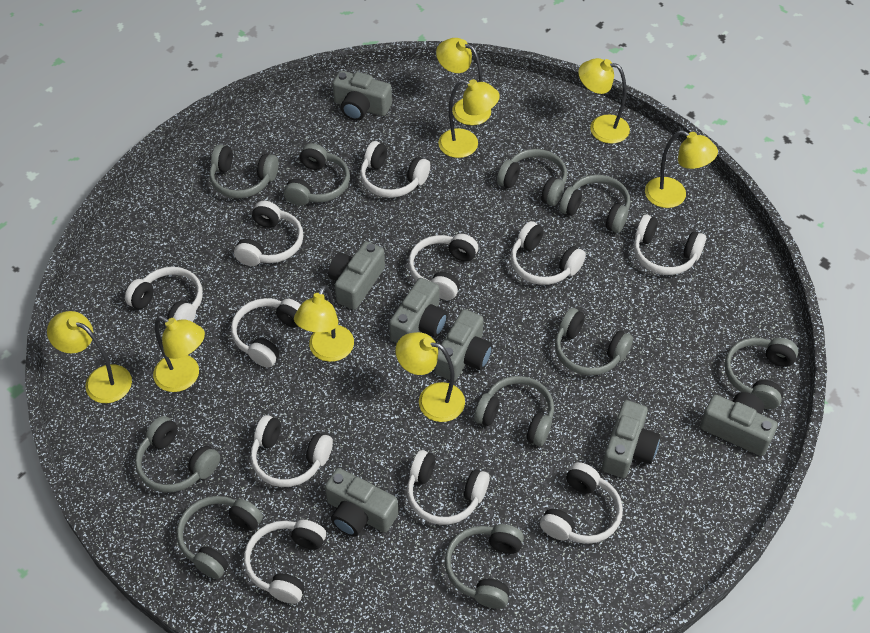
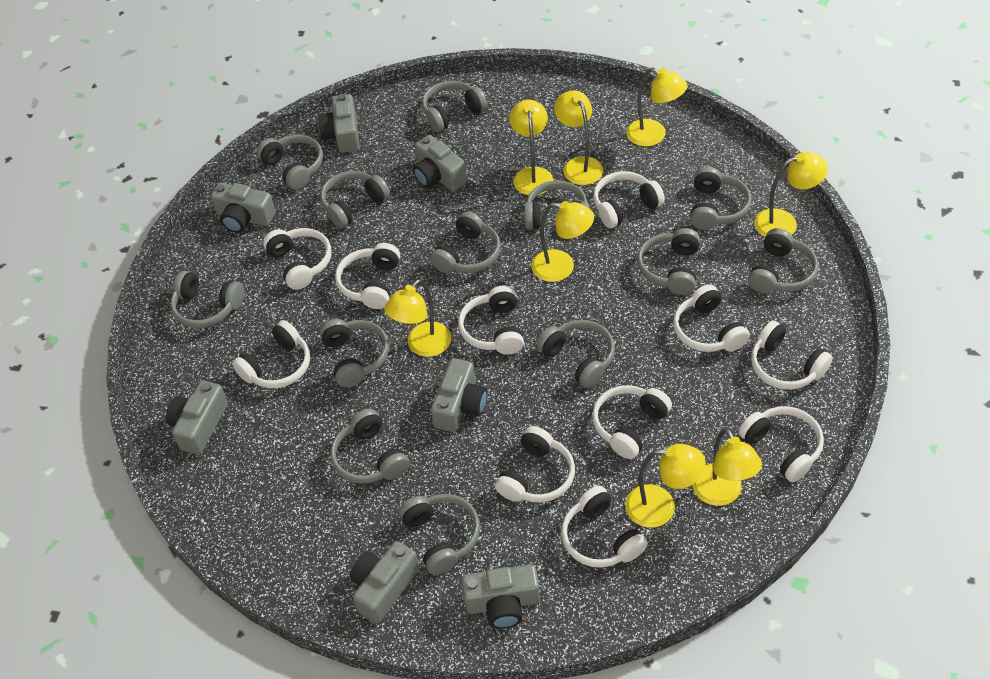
grey headphones: [135,416,220,492] [177,496,263,579] [209,145,279,198] [284,143,350,206] [445,524,524,609] [474,376,554,446] [497,149,567,206] [555,308,633,376] [559,175,630,233] [724,338,798,409] = 10 -> [170,271,244,328] [257,134,323,190] [320,171,390,228] [320,319,389,387] [330,409,410,484] [399,494,480,575] [422,81,487,132] [430,211,501,273] [524,180,589,230] [537,320,615,388] [637,228,700,295] [690,167,752,230] [748,228,818,293] = 13

